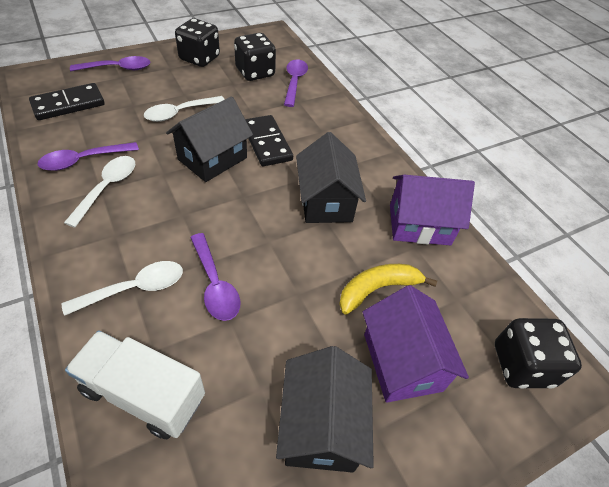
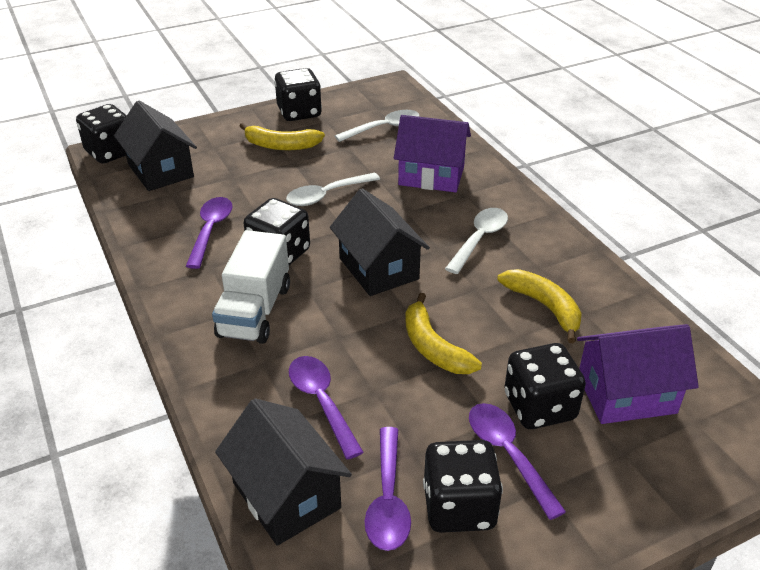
black dice: [175,18,220,67] [234,33,276,81] [495,318,582,389] = 3 -> [76,104,127,164] [243,198,310,265] [274,68,322,121] [423,440,503,533] [504,343,586,429] = 5
black domino: [29,83,105,120] [245,115,293,166] = 2 -> none = 0
yellow banana: [339,264,437,315] = 1 -> [240,123,325,150] [405,293,482,374] [497,269,582,343] = 3

